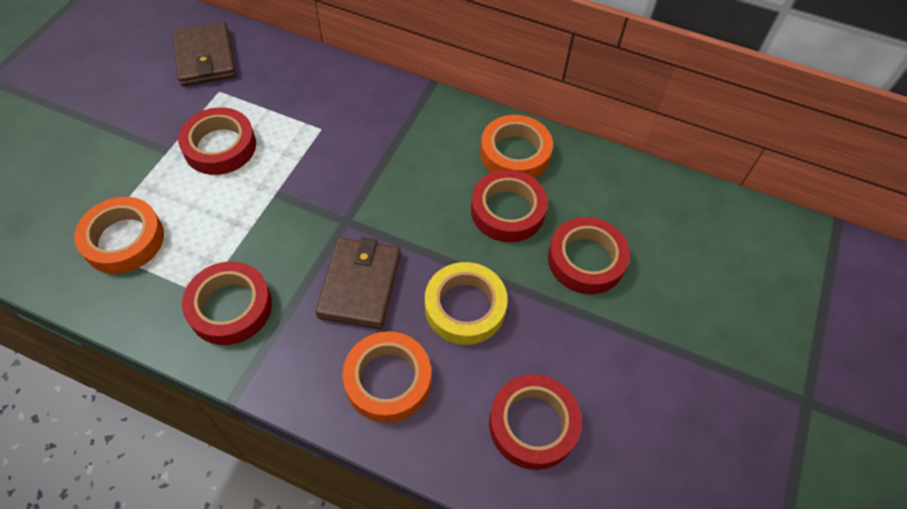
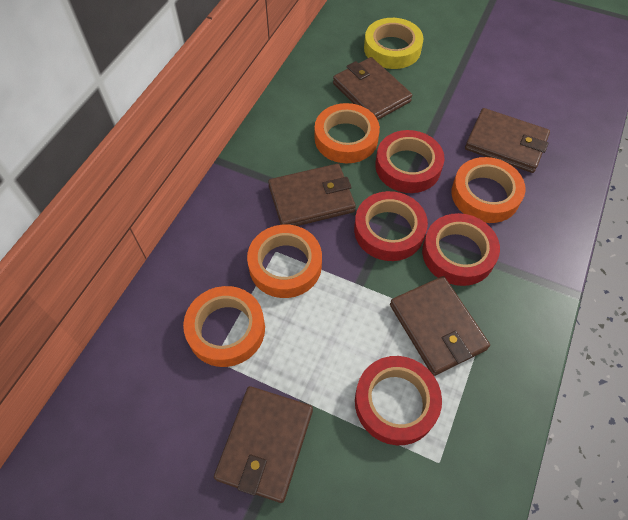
brown wallet: [172,21,236,86] [315,237,401,329] = 2 -> [214,386,313,503] [268,164,356,226] [333,57,413,120] [390,276,490,376] [465,108,550,173] = 5
orange tape: [74,197,164,274] [342,331,431,423] [480,115,553,178] = 3 -> [183,286,265,367] [247,225,322,298] [315,103,380,163] [451,157,526,223] = 4
red tape: [178,107,256,175] [182,261,272,345] [471,170,548,242] [489,374,582,470] [548,217,630,294] = 5 -> [354,191,428,261] [355,356,442,445] [375,130,445,193] [422,213,500,286] = 4

